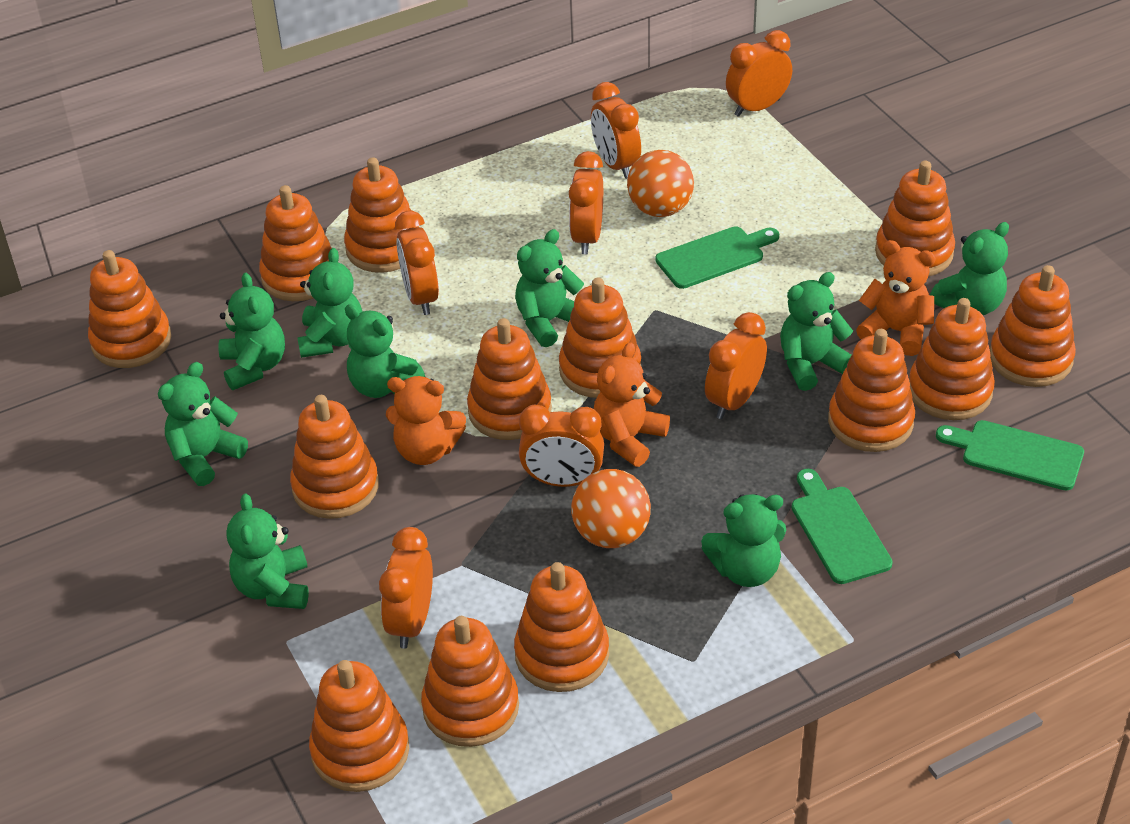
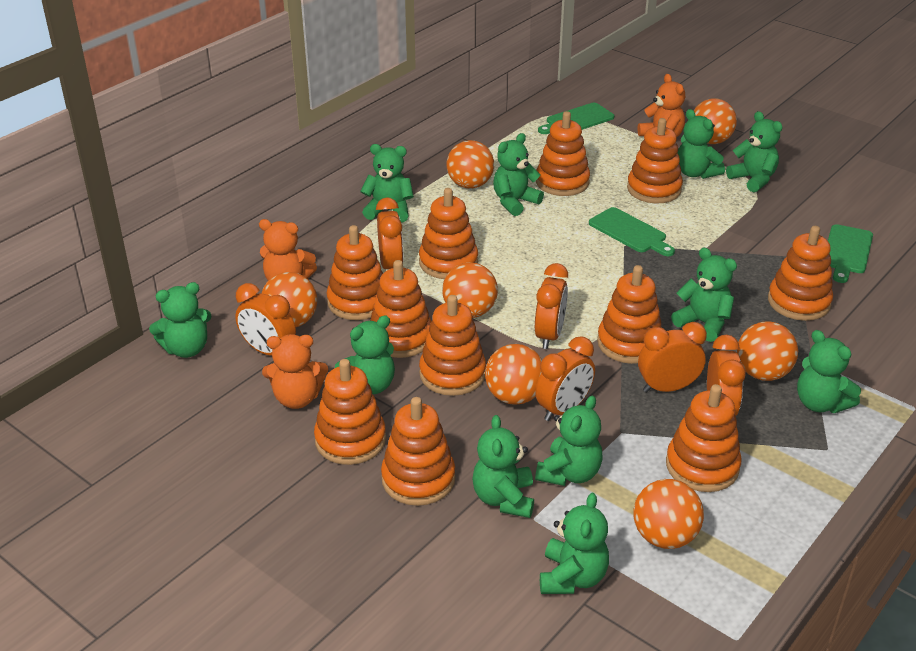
green teddy bear: [158,362,248,486] [219,273,285,390] [227,494,309,609] [297,248,363,358] [345,304,425,398] [515,229,584,347] [701,494,786,587] [780,272,853,391] [930,222,1009,315] = 9 -> [149,282,212,358] [335,315,395,394] [360,144,414,222] [472,415,534,518] [493,133,544,216] [535,395,602,486] [540,493,609,594] [671,248,737,342] [678,109,725,179] [726,111,782,192] [797,330,861,413] = 11
orange ball: [571,469,651,548] [627,150,694,217] = 2 -> [262,272,317,327] [442,262,498,318] [447,140,494,189] [485,344,542,405] [633,479,704,549] [694,98,737,144] [737,322,798,381] = 7
orange clock: [379,527,433,649] [395,211,439,315] [519,405,604,487] [569,151,603,254] [591,82,641,179] [705,312,767,419] [726,30,792,117] = 7 -> [235,283,296,356] [376,197,403,269] [535,263,568,349] [535,336,595,421] [638,322,707,392] [707,335,746,416] = 6
orange stacking toy: [88,250,171,368] [259,185,332,301] [290,395,379,519] [309,660,409,792] [344,157,419,273] [421,616,519,747] [467,318,552,440] [514,562,609,692] [559,277,641,398] [828,329,915,452] [875,161,955,276] [909,298,995,420] [990,265,1076,387] = 13 -> [314,359,386,465] [327,225,383,320] [370,260,431,358] [381,397,455,506] [419,188,478,279] [419,295,486,396] [536,111,590,196] [597,265,662,364] [627,118,683,203] [666,384,742,492] [768,226,833,321] = 11

